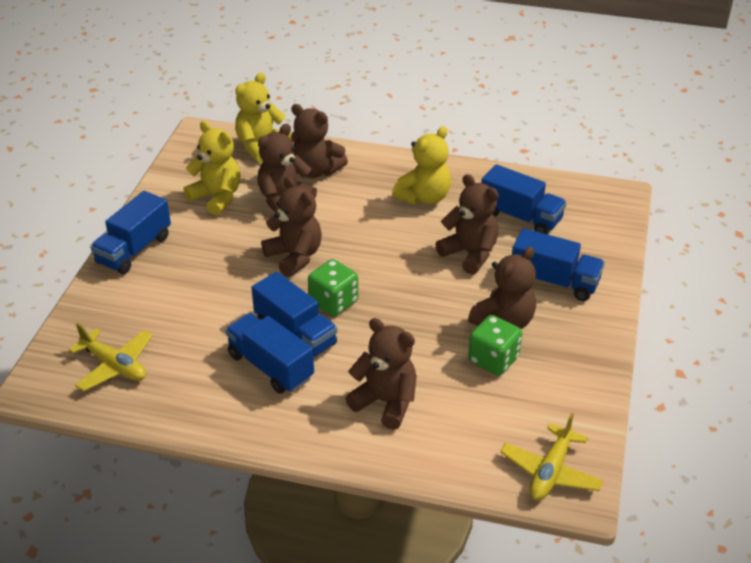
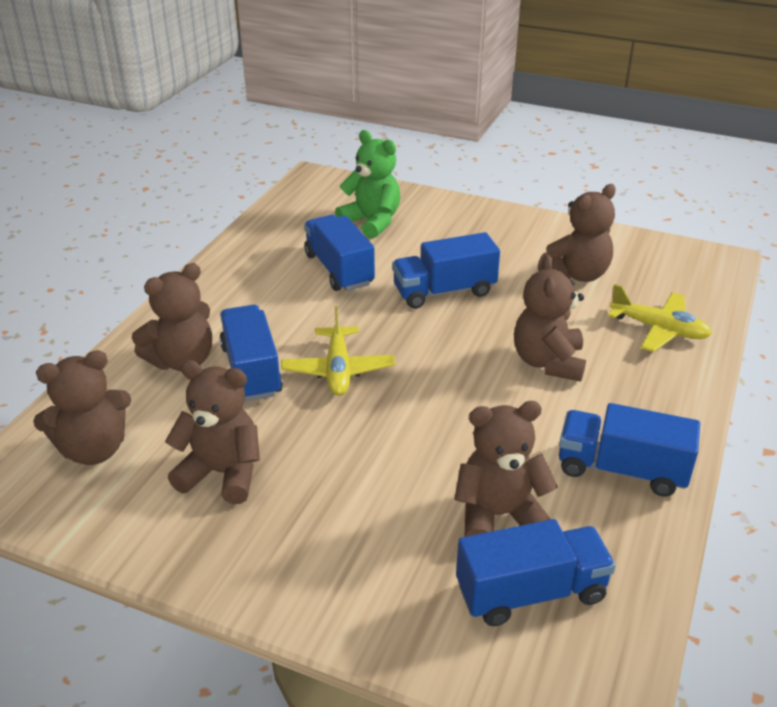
green dice: [308,259,358,316] [468,315,522,376] = 2 -> none = 0
green teddy bear: none = 0 -> [335,130,400,239] = 1
yellow teddy bear: [183,121,241,216] [235,73,291,163] [392,126,451,205] = 3 -> none = 0

